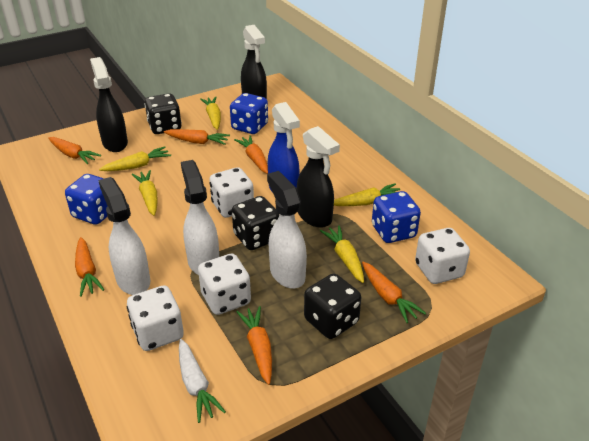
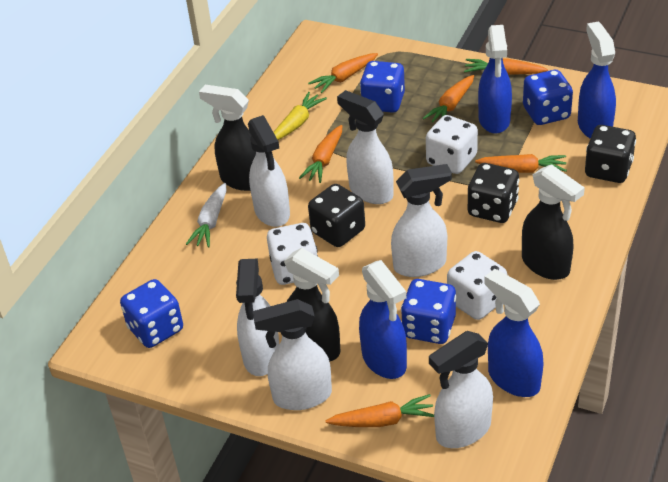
blue dice: [65,174,108,225] [230,93,268,134] [372,191,421,243] = 3 -> [120,279,183,348] [360,61,405,113] [401,279,457,344] [523,70,573,125] = 4
blue spray bottle: [268,102,300,191] = 1 -> [359,260,407,379] [478,25,512,134] [484,269,544,397] [578,22,616,139] = 4
white dice: [127,285,184,351] [198,254,251,315] [209,167,254,218] [415,228,470,284] = 4 -> [267,223,318,285] [426,115,478,174] [447,251,507,320] = 3
white spray bottle: [98,177,150,295] [181,160,219,275] [267,171,307,289] = 3 -> [236,259,279,376] [248,115,290,227] [252,299,332,410] [337,90,394,204] [391,164,452,277] [429,331,493,448] = 6
yellow carrot: [99,147,171,171] [131,170,158,216] [200,97,221,130] [320,225,364,283] [334,183,400,206] = 5 -> [274,92,327,140] = 1

